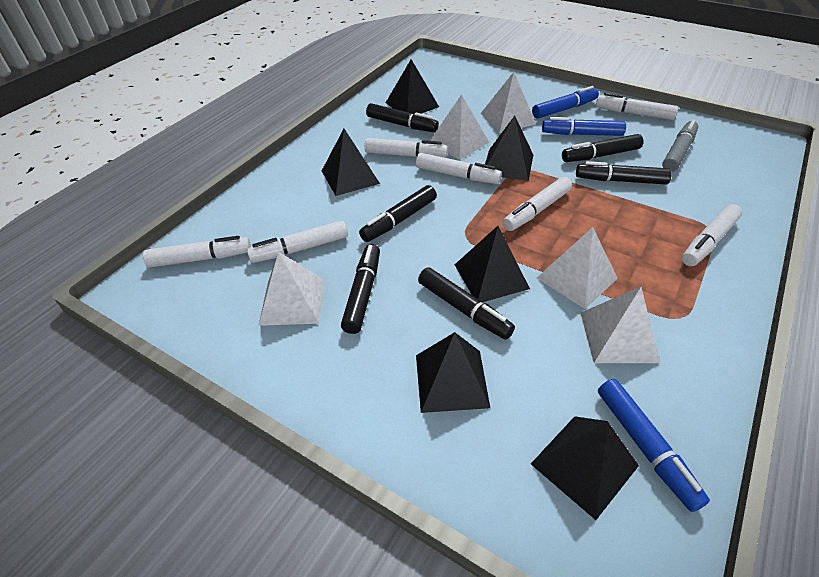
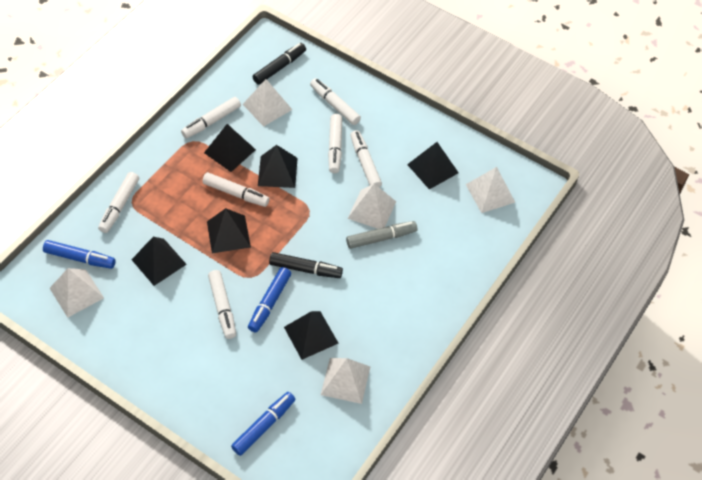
black marker: [341,244,380,334] [359,185,437,242] [366,103,439,133] [418,267,515,340] [562,134,644,162] [576,161,672,185] = 6 -> [253,43,306,85] [269,252,343,278] = 2

